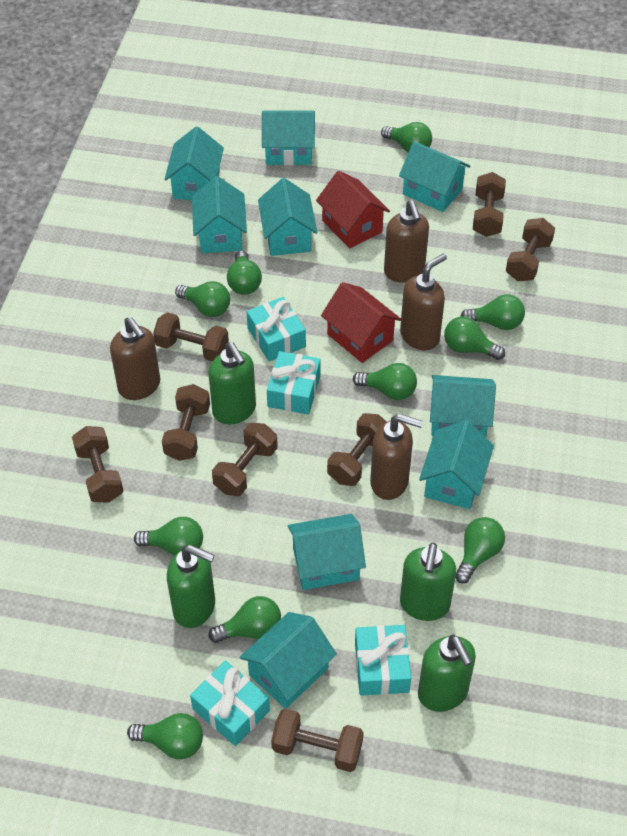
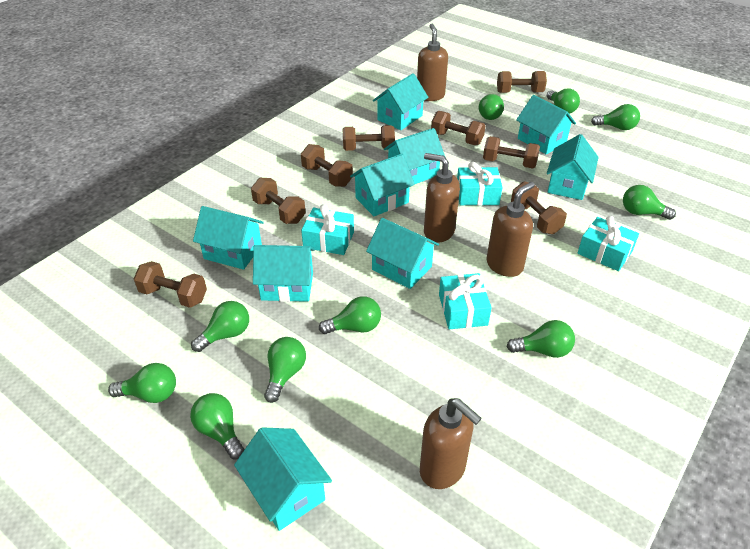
green soap dispenser: [167,545,215,628] [208,342,256,424] [400,542,456,621] [418,635,476,712] = 4 -> none = 0
red house: [316,171,390,249] [321,282,402,363] = 2 -> none = 0

